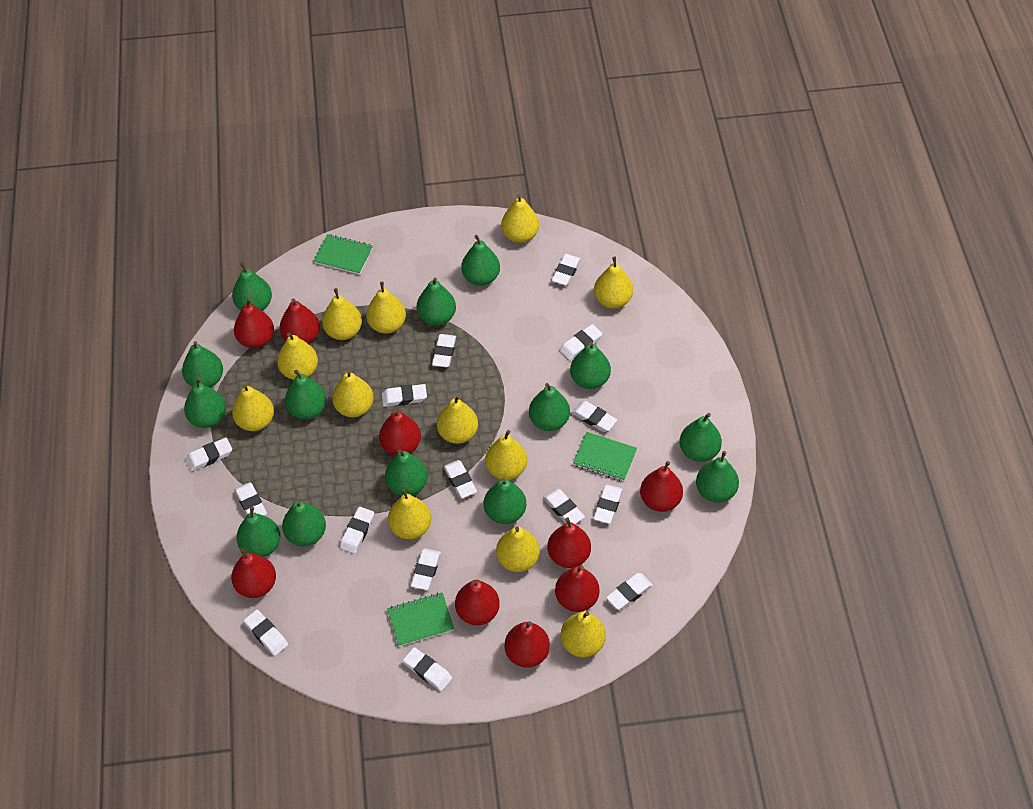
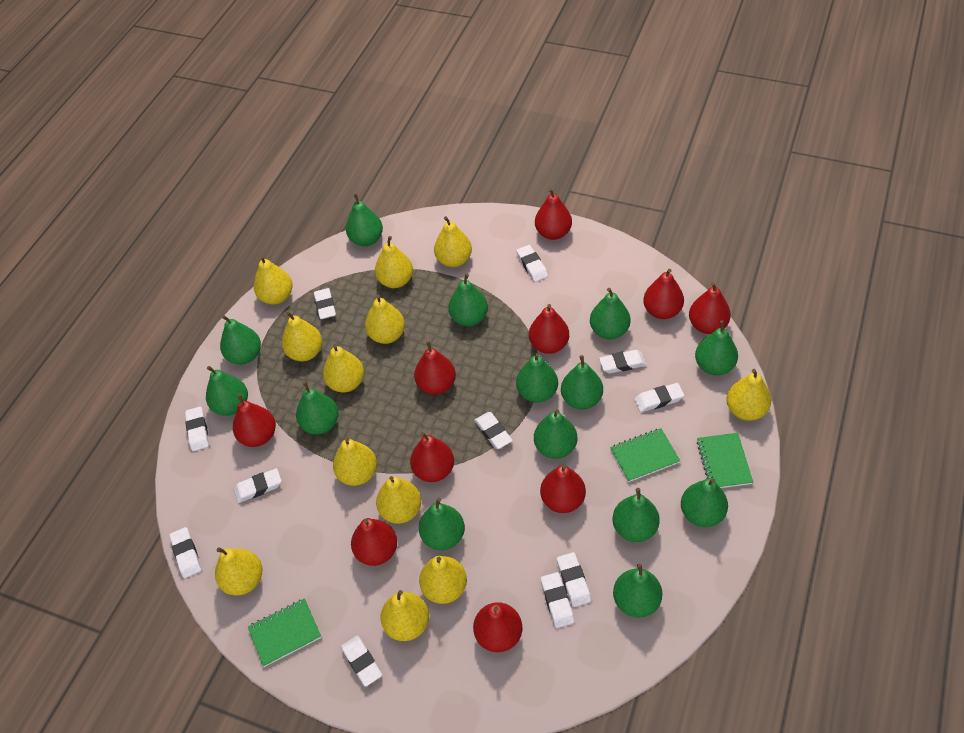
red pear: [231,548,276,598] [234,298,274,348] [280,299,320,344] [379,409,421,456] [455,580,500,625] [504,621,550,668] [547,518,591,568] [555,565,600,612] [640,461,683,512] = 9 -> [233,394,276,447] [351,518,397,566] [410,432,454,482] [414,341,456,395] [473,602,523,652] [529,304,569,354] [535,188,572,240] [540,465,586,513] [643,269,684,319] [689,282,731,334] = 10
white eraser: [186,438,232,472] [235,482,267,516] [244,610,288,656] [340,507,374,554] [382,384,427,407] [403,647,452,691] [411,548,441,590] [432,334,456,367] [443,460,477,498] [543,489,585,524] [551,254,581,285] [560,324,602,360] [572,401,617,432] [593,484,623,524] [606,573,653,610] = 15 -> [169,527,201,578] [185,407,209,451] [234,468,282,503] [314,288,336,319] [341,636,382,687] [474,412,513,449] [516,245,548,282] [541,572,574,628] [557,552,591,607] [599,350,647,374] [634,383,684,412] = 11

